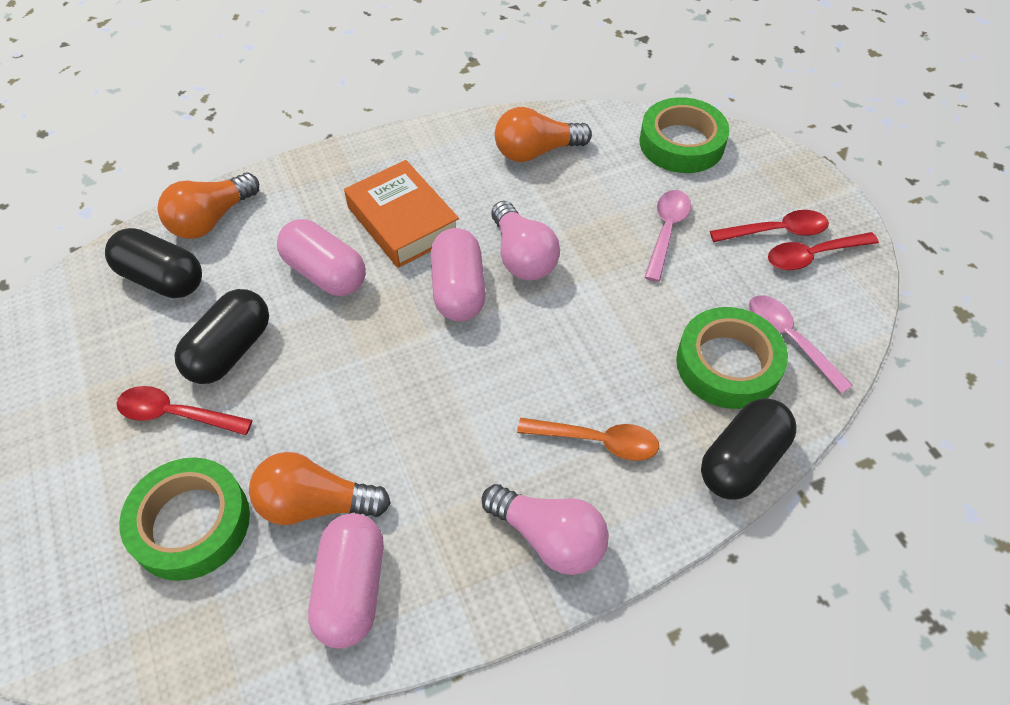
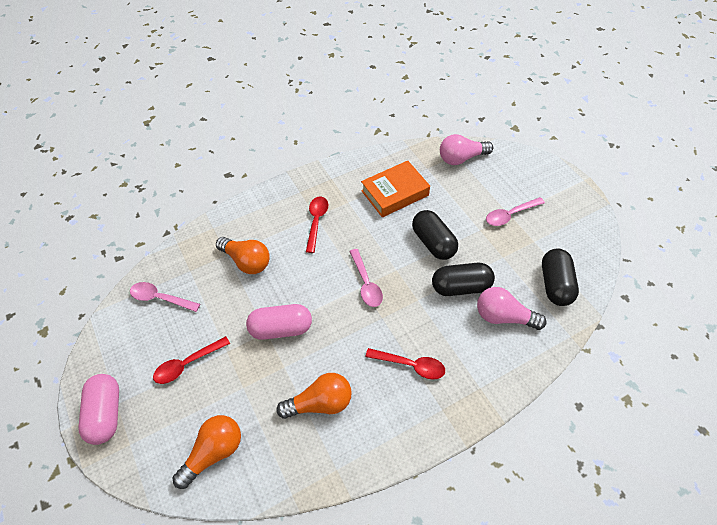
green tape: [119,458,250,581] [639,97,729,173] [676,307,788,409] = 3 -> none = 0
orange spoon: [517,418,659,461] = 1 -> none = 0
pink capsule: [277,219,365,296] [308,513,384,649] [430,228,486,322] = 3 -> [78,374,119,445] [246,304,312,340] = 2
pink spoon: [644,190,691,282] [749,295,853,394] = 2 -> [130,282,200,312] [349,249,383,307] [486,197,545,226] = 3

